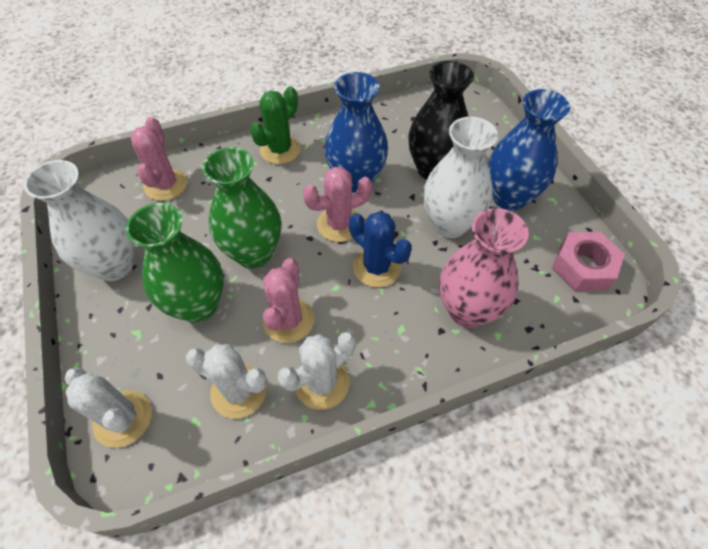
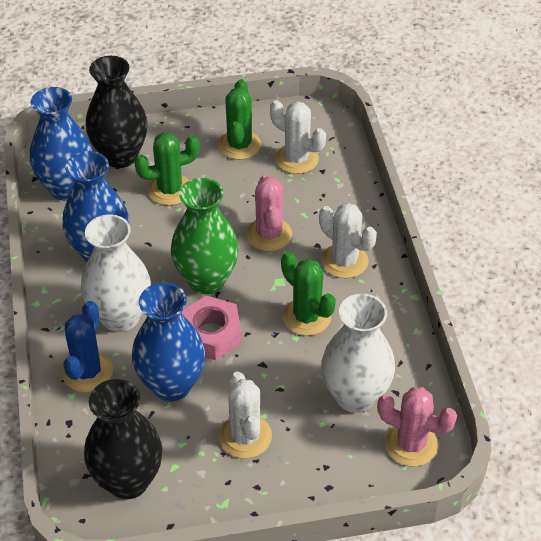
black vase: [408,61,474,180] = 1 -> [84,379,163,499] [85,56,148,168] = 2
blue vase: [325,72,388,193] [488,89,570,211] = 2 -> [30,87,93,201] [62,151,129,262] [132,282,205,402] = 3
green cactus: [250,86,301,164] = 1 -> [134,132,200,205] [218,79,261,160] [281,252,336,336] = 3
green vase: [126,203,224,323] [202,147,281,268] = 2 -> [171,178,239,294] = 1
pink cactus: [130,117,187,201] [263,258,314,343] [303,167,372,242] = 3 -> [246,174,292,251] [377,387,457,466] = 2
pink vase: [440,208,529,328] = 1 -> none = 0

